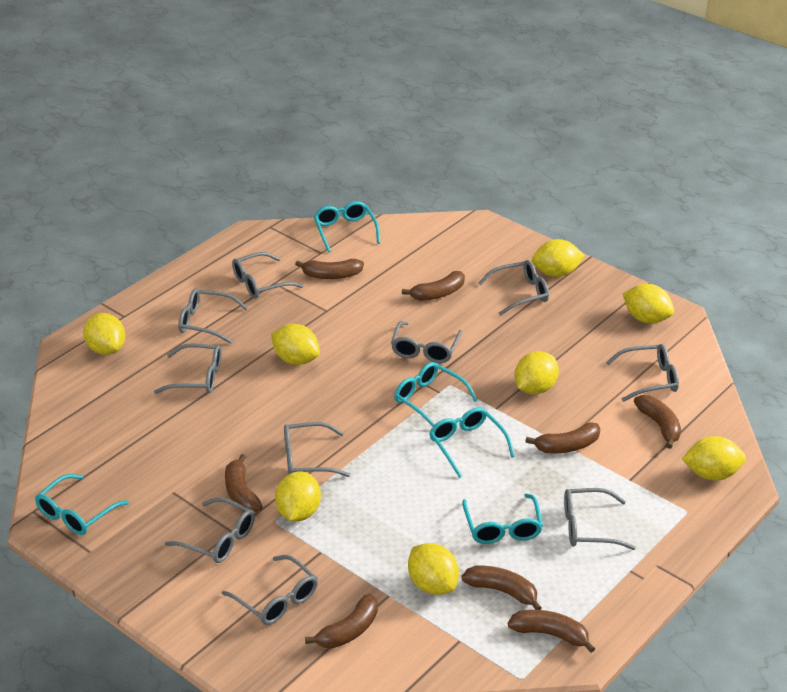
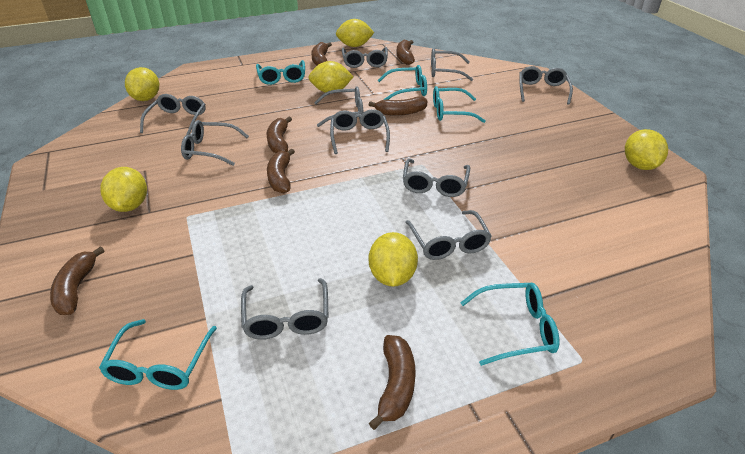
brown banana: [225,454,263,513] [295,259,364,279] [305,594,378,648] [402,271,465,301] [461,566,542,610] [508,610,595,653] [525,422,600,453] [634,395,681,449] = 8 -> [50,246,105,315] [266,117,292,153] [267,148,295,193] [311,42,332,65] [368,96,427,116] [369,335,416,430] [397,40,415,65] = 7
yellow lemon: [83,313,125,355] [271,324,320,365] [275,472,321,521] [408,543,459,595] [515,351,559,395] [532,239,585,277] [623,284,674,324] [682,436,746,481] = 8 -> [100,167,147,212] [125,67,159,101] [308,61,353,93] [336,19,374,47] [369,232,418,287] [625,129,668,170] = 6

